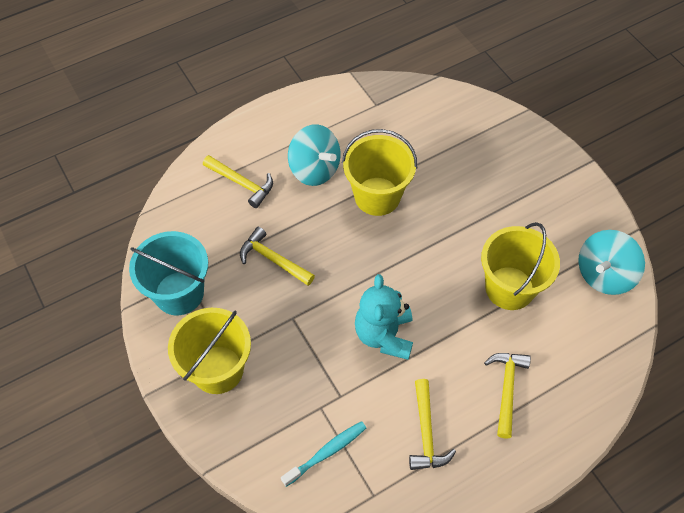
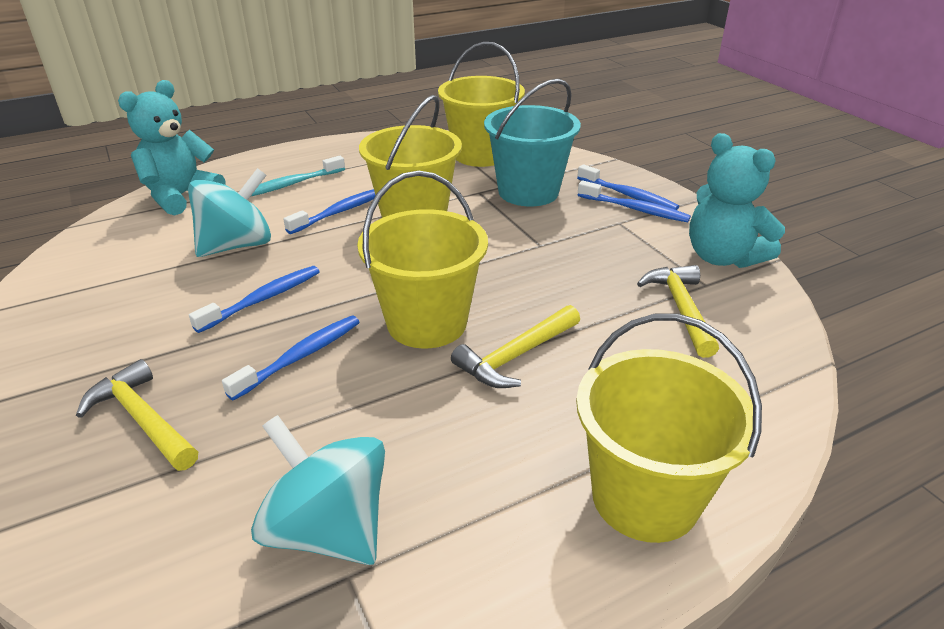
blue toothbrush: none = 0 -> [189,266,320,333] [222,316,360,401] [283,189,376,234] [577,164,679,210] [578,181,691,222] = 5
turquoise teddy bear: [355,274,413,360] = 1 -> [118,80,226,216] [689,133,785,268] = 2
yellow bucket: [168,308,251,394] [342,129,417,216] [481,222,560,310] = 3 -> [357,171,488,348] [359,95,462,218] [438,42,525,167] [576,314,762,543] = 4
yellow hammer: [203,155,273,208] [240,227,315,286] [409,379,456,470] [484,353,531,438] = 4 -> [76,359,198,471] [451,305,580,388] [637,265,719,358] = 3

